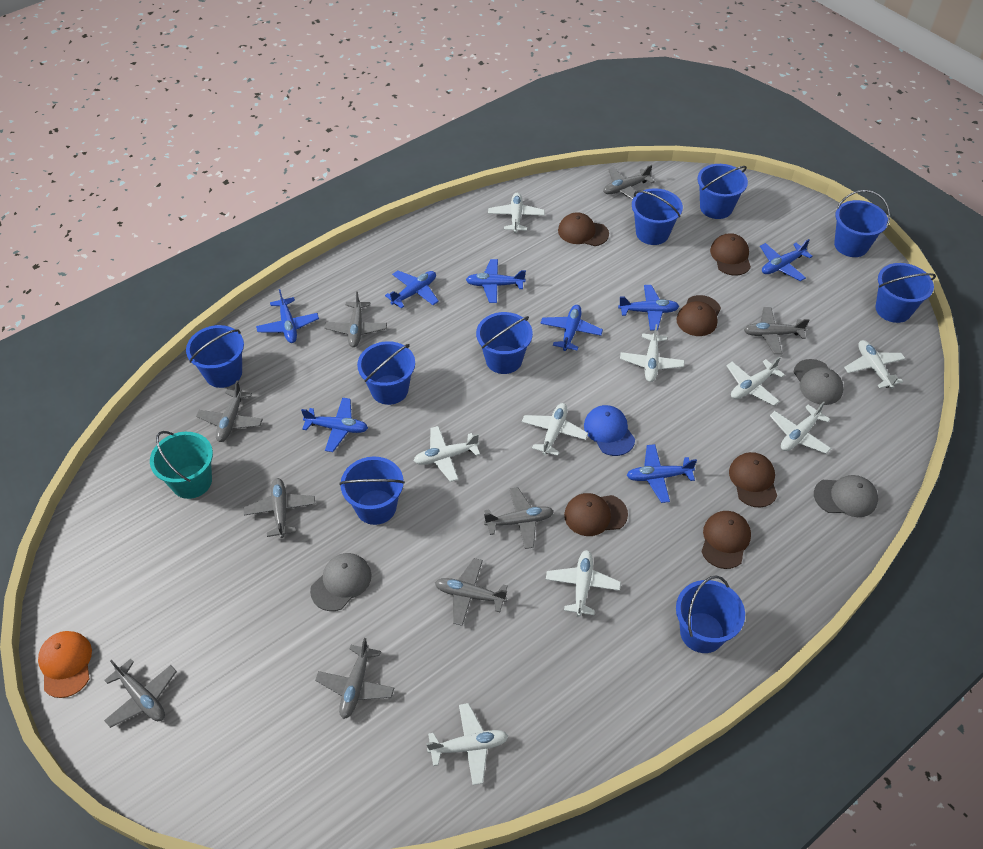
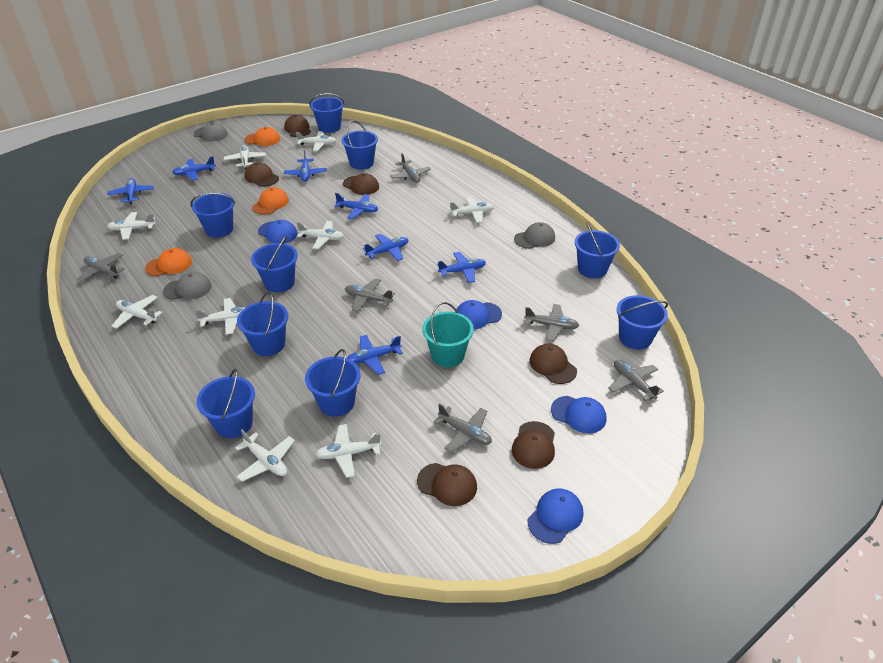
blue cap: [584,405,635,456] = 1 -> [258,220,298,243] [456,300,502,329] [528,489,583,544] [551,396,607,433] = 4
blue plane: [256,289,319,343] [301,398,368,452] [385,270,439,308] [466,259,526,303] [540,305,603,351] [618,285,679,331] [626,444,697,503] [760,239,813,281] = 8 -> [107,178,154,204] [172,156,216,181] [284,151,327,182] [334,193,378,219] [347,335,403,375] [363,234,409,261] [437,252,486,283] = 7
grey plane: [104,659,177,728] [196,381,263,442] [243,478,315,538] [315,638,394,719] [324,291,387,347] [435,558,508,626] [484,487,554,549] [603,165,655,200] [744,307,809,354] = 9 -> [77,253,125,282] [345,278,395,312] [390,153,431,183] [433,404,492,452] [524,304,579,341] [608,360,664,401] = 6
orange cap: [38,631,92,698] = 1 -> [145,248,192,276] [245,127,280,146] [252,187,289,215] = 3

